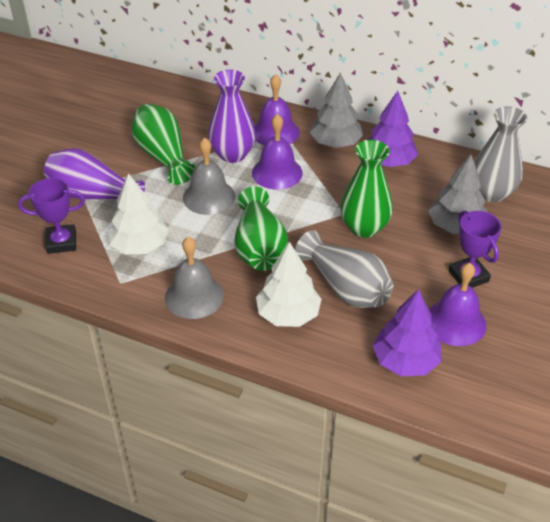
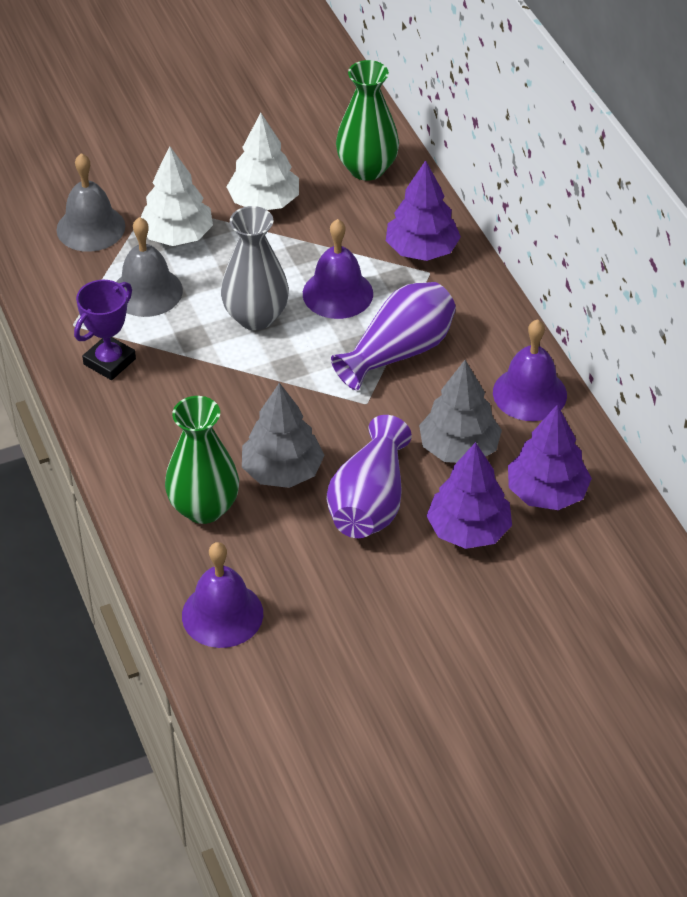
green vase: [131,104,195,185] [234,186,288,271] [340,140,393,238] = 3 -> [165,396,239,524] [336,60,399,181] = 2
grey vase: [295,230,393,308] [474,106,527,202] = 2 -> [221,206,289,330] = 1
purple tree: [367,91,418,167] [373,289,442,376] = 2 -> [386,160,461,261] [427,442,512,549] [508,404,592,510] = 3
purple trophy: [18,178,85,254] [448,211,502,288] = 2 -> [74,280,136,380] = 1

